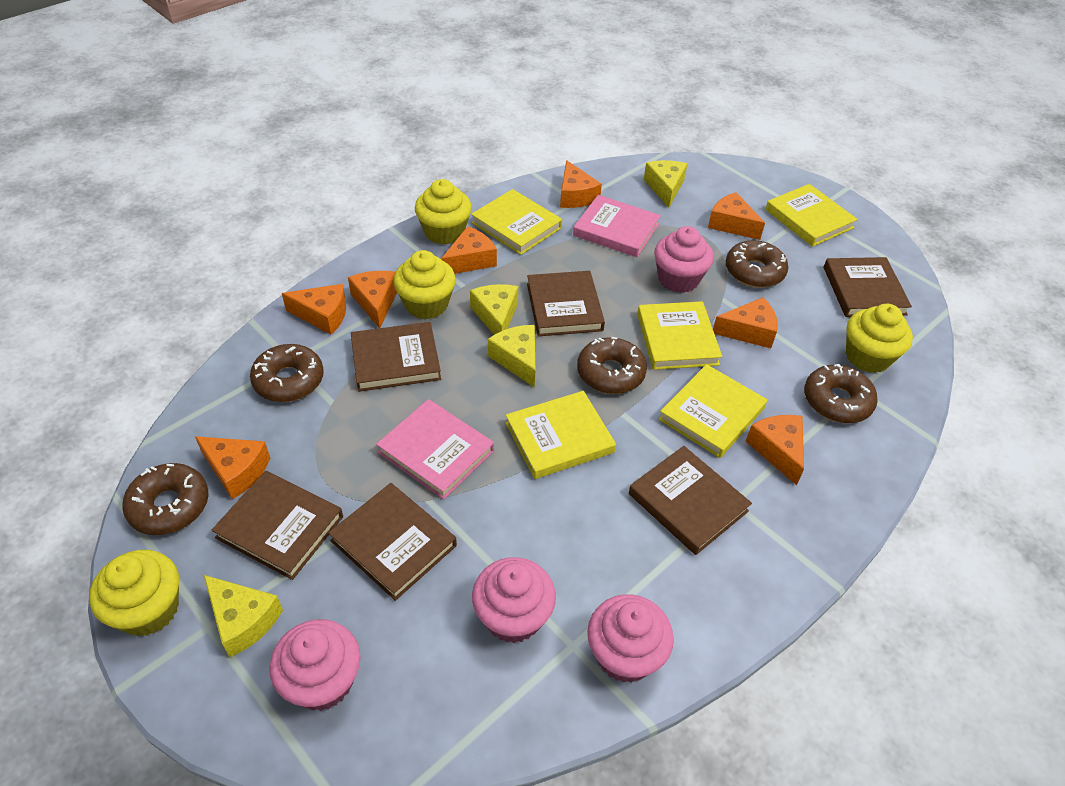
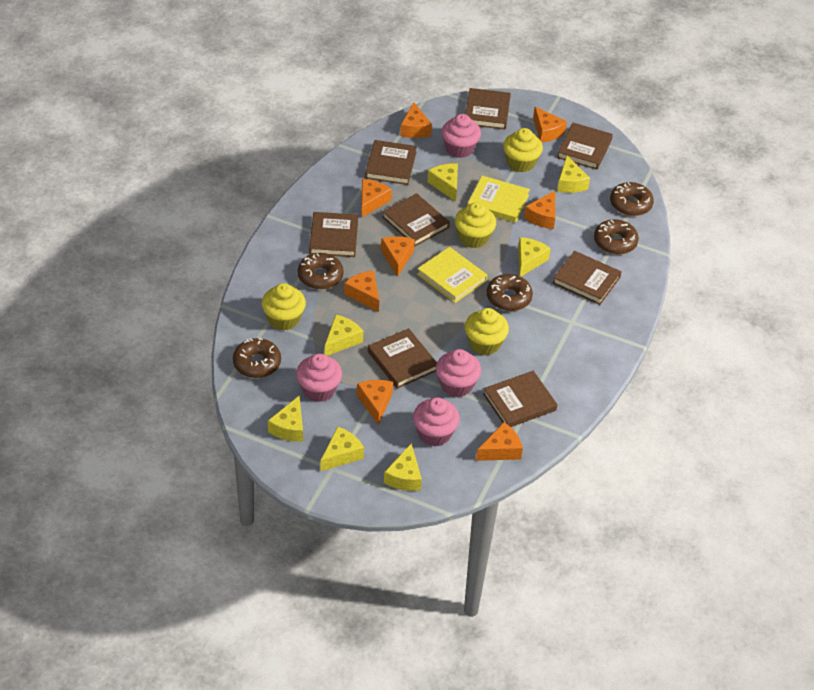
brown book: [211,471,343,580] [328,483,457,601] [351,322,441,392] [527,271,605,336] [629,446,752,555] [824,257,912,317] = 6 -> [309,212,358,257] [365,140,417,185] [368,328,437,389] [382,193,450,246] [465,88,511,130] [483,371,557,427] [553,251,621,305] [557,123,613,170] = 8
pink book: [376,399,494,500] [573,195,661,257] = 2 -> none = 0
yellow book: [471,189,562,255] [506,391,616,479] [637,301,722,370] [659,364,767,458] [765,184,858,247] = 5 -> [417,247,488,303] [467,176,530,223] = 2
yellow cheese: [204,575,283,657] [470,284,518,335] [488,325,535,388] [644,160,687,208] = 4 -> [268,396,303,442] [321,426,364,471] [325,315,363,356] [384,444,422,491] [427,164,458,202] [518,237,551,277] [557,156,590,193] = 7

